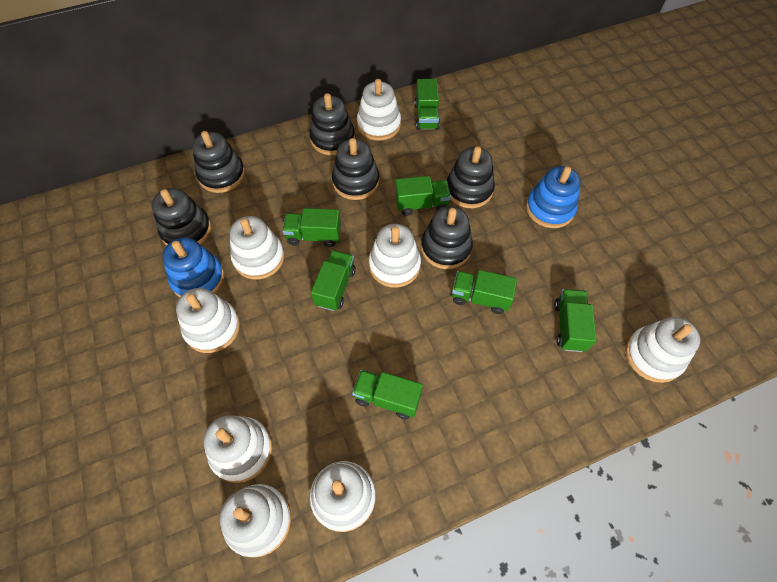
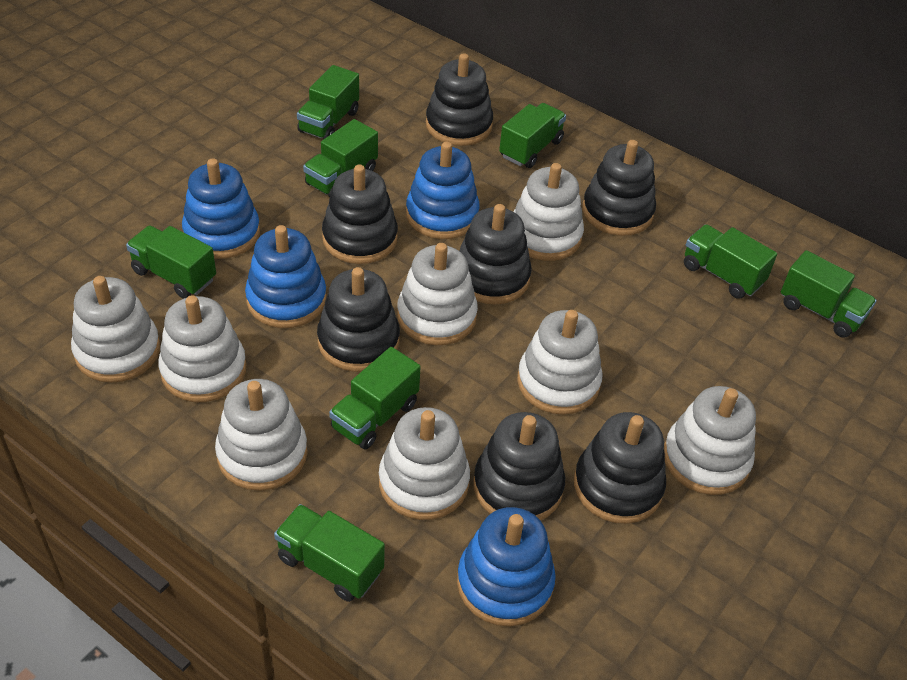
black stacking toy: [152,188,211,246] [192,131,245,193] [309,93,355,155] [332,138,380,200] [421,206,473,269] [447,146,495,208] = 6 -> [317,267,400,372] [322,164,398,264] [426,53,493,146] [459,204,532,305] [474,412,565,520] [574,412,666,524] [582,140,656,236] = 7
blue stacking toy: [162,237,224,298] [526,166,581,228] = 2 -> [182,158,260,259] [245,225,326,328] [406,142,480,239] [457,507,556,627] = 4
green truck: [283,208,341,247] [311,250,356,311] [352,370,423,419] [395,176,451,216] [414,79,440,130] [452,270,517,314] [554,289,597,352] = 7 -> [126,226,216,299] [274,504,385,602] [297,65,359,139] [303,119,378,197] [329,347,421,450] [499,103,566,168] [684,224,777,299] [781,250,877,338] = 8

